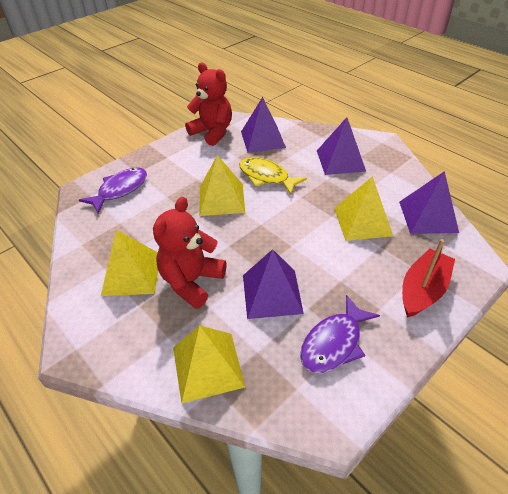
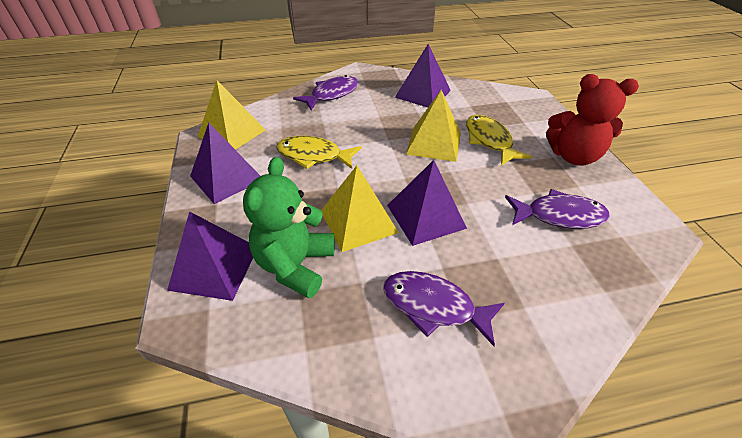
green teddy bear: none = 0 -> [243,157,335,299] = 1
purple fish: [79,167,147,213] [300,295,380,373] = 2 -> [293,75,358,110] [383,271,505,346] [505,189,610,229] = 3
red boat: [402,239,455,318] = 1 -> none = 0
red teddy bear: [153,197,226,309] [185,63,232,146] = 2 -> [546,74,639,166] = 1
yellow fish: [239,157,307,195] = 1 -> [276,136,361,169] [466,115,532,166] = 2
yellow pyramid: [101,230,158,296] [173,325,245,403] [199,155,245,216] [334,176,393,241] = 4 -> [198,80,266,150] [322,165,399,252] [406,90,461,162] = 3

